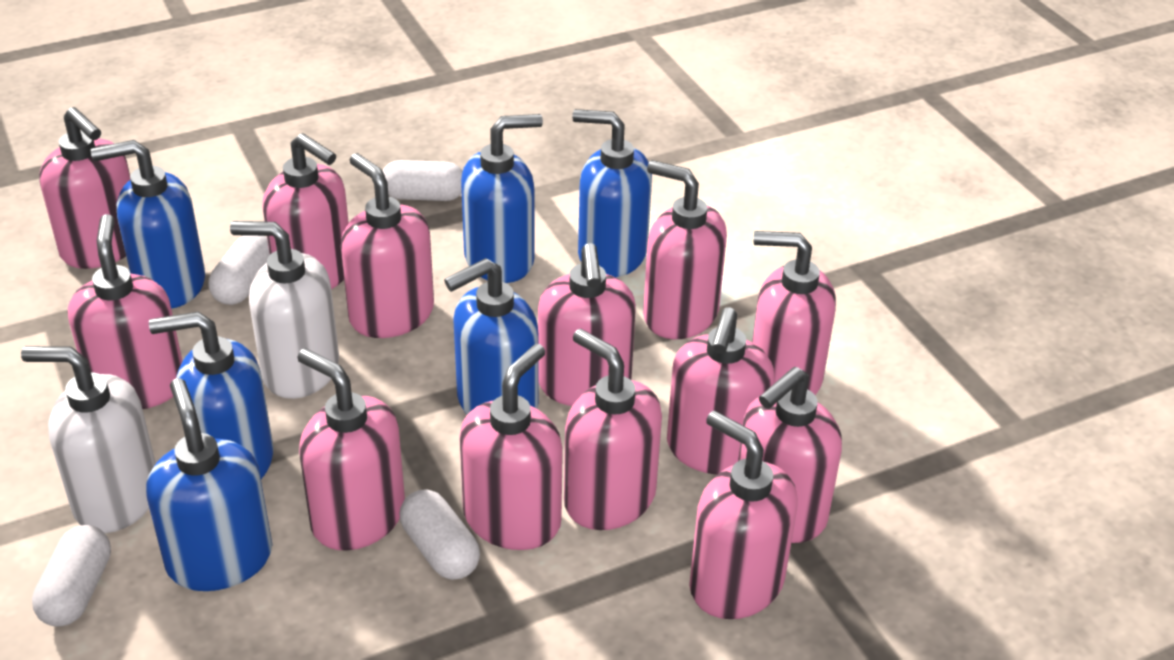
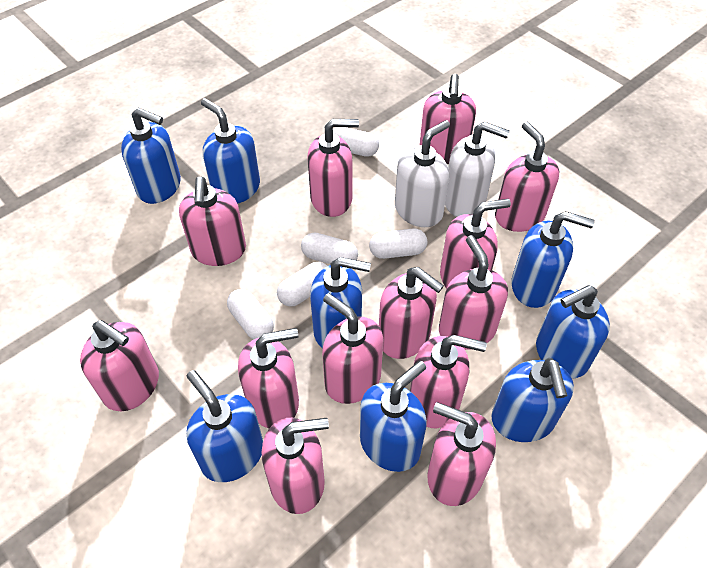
blue soap dispenser: [91,140,205,309] [146,378,272,591] [149,312,273,479] [444,258,538,415] [461,114,543,283] [572,109,652,277] = 6 -> [121,108,181,204] [186,370,263,482] [201,98,260,204] [310,257,371,348] [360,361,427,472] [491,358,574,442] [511,211,595,308] [536,285,610,378] = 8
white capsule: [32,525,111,627] [209,235,270,305] [383,160,463,201] [400,489,480,580] = 4 -> [227,289,274,339] [277,262,327,307] [301,233,358,264] [333,127,379,157] [369,228,427,259] = 5

